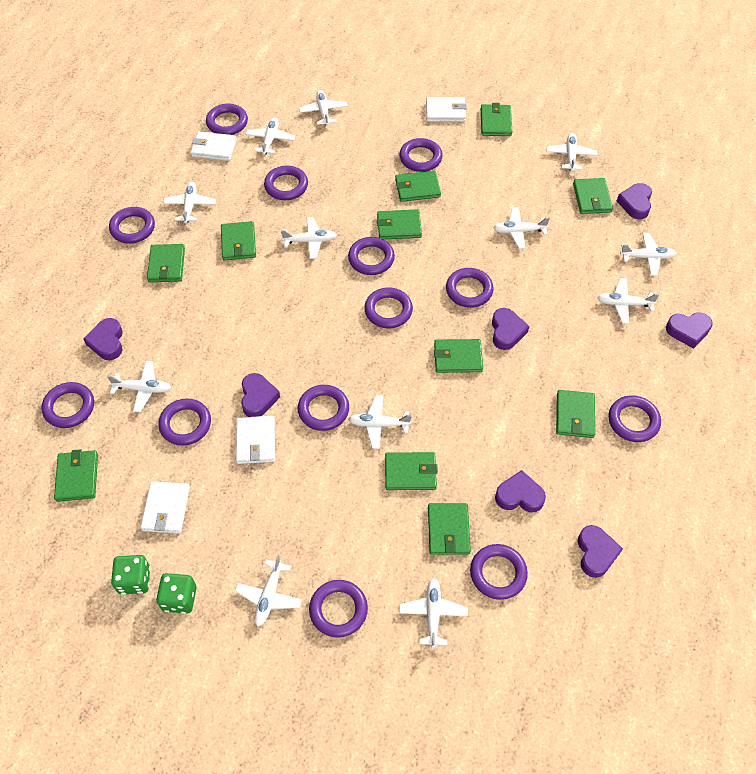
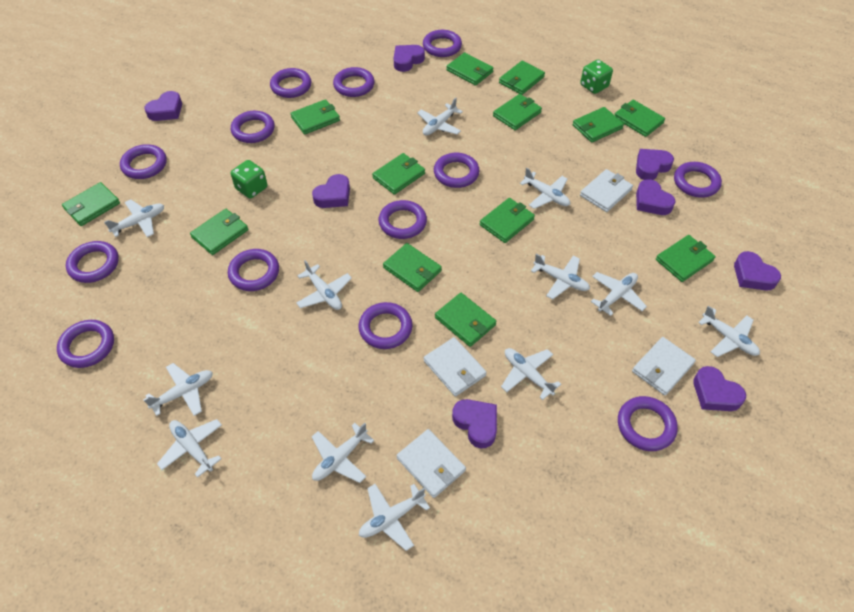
green wallet: [54,449,98,502] [147,244,185,283] [221,221,256,261] [377,209,422,240] [385,452,438,490] [395,171,441,202] [428,503,471,555] [434,339,483,373] [481,103,512,136] [556,390,595,438] [573,178,613,214] = 11 -> [62,182,120,226] [190,209,248,255] [290,99,340,135] [372,153,425,195] [383,243,442,292] [435,293,497,347] [447,52,494,86] [480,198,535,243] [493,94,542,130] [499,61,545,95] [573,107,624,143] [615,100,665,137] [656,235,716,282] = 13
purple heart: [83,318,123,360] [241,373,280,417] [492,308,529,350] [495,470,546,513] [578,525,623,578] [617,183,652,219] [666,312,713,349] = 7 -> [144,91,182,121] [312,174,350,208] [394,45,425,72] [452,399,497,448] [636,149,674,180] [636,179,676,215] [694,366,746,411] [734,251,781,291] = 8

